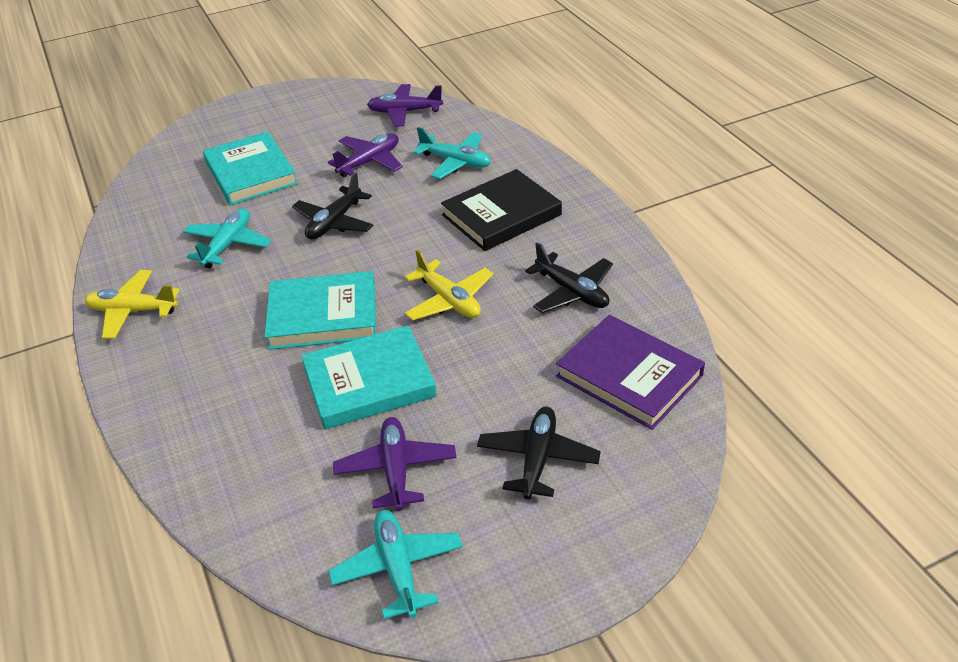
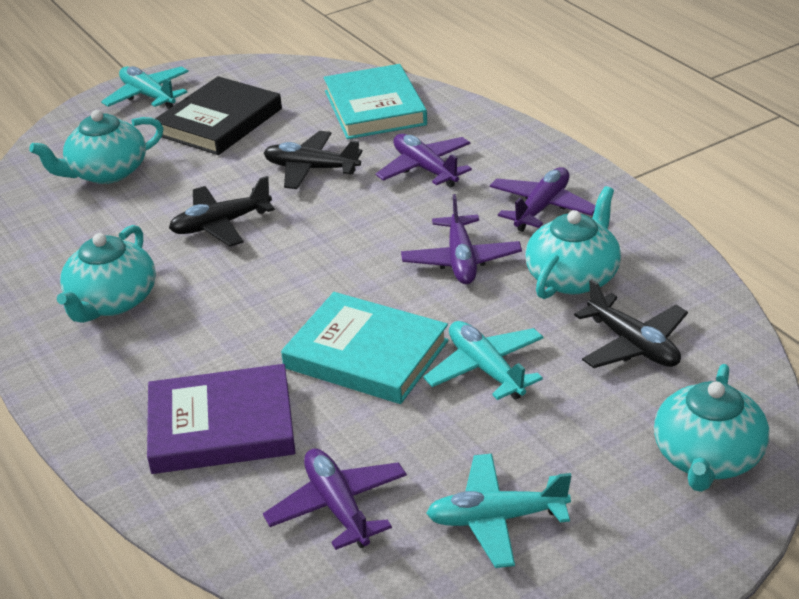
purple plane: [328,133,403,177] [333,417,457,511] [367,84,443,127] = 3 -> [263,448,407,550] [375,134,472,188] [401,194,522,284] [490,167,596,232] = 4
turquoise book: [203,131,298,205] [264,271,376,350] [301,325,437,429] = 3 -> [281,292,449,404] [324,64,427,139] = 2
turquoise teapot: none = 0 -> [29,110,164,184] [57,225,156,323] [525,186,621,299] [654,364,769,492] = 4
yellow plane: [85,270,180,339] [405,249,494,321] = 2 -> none = 0

